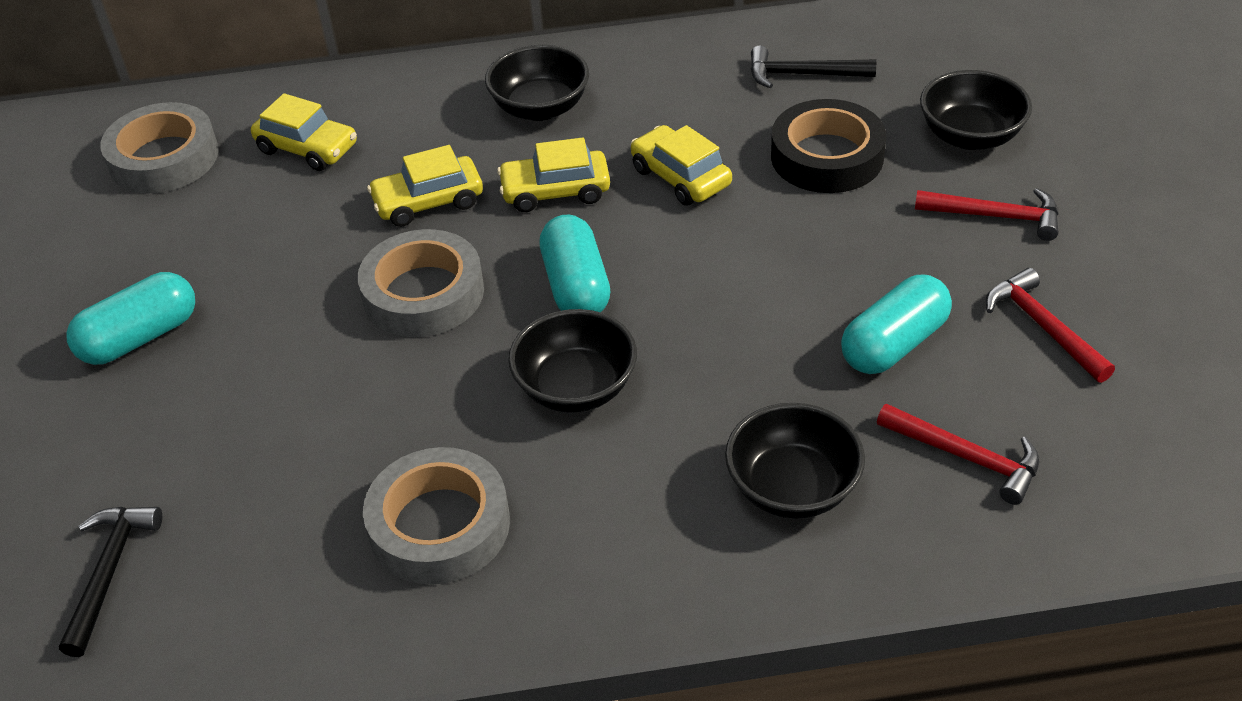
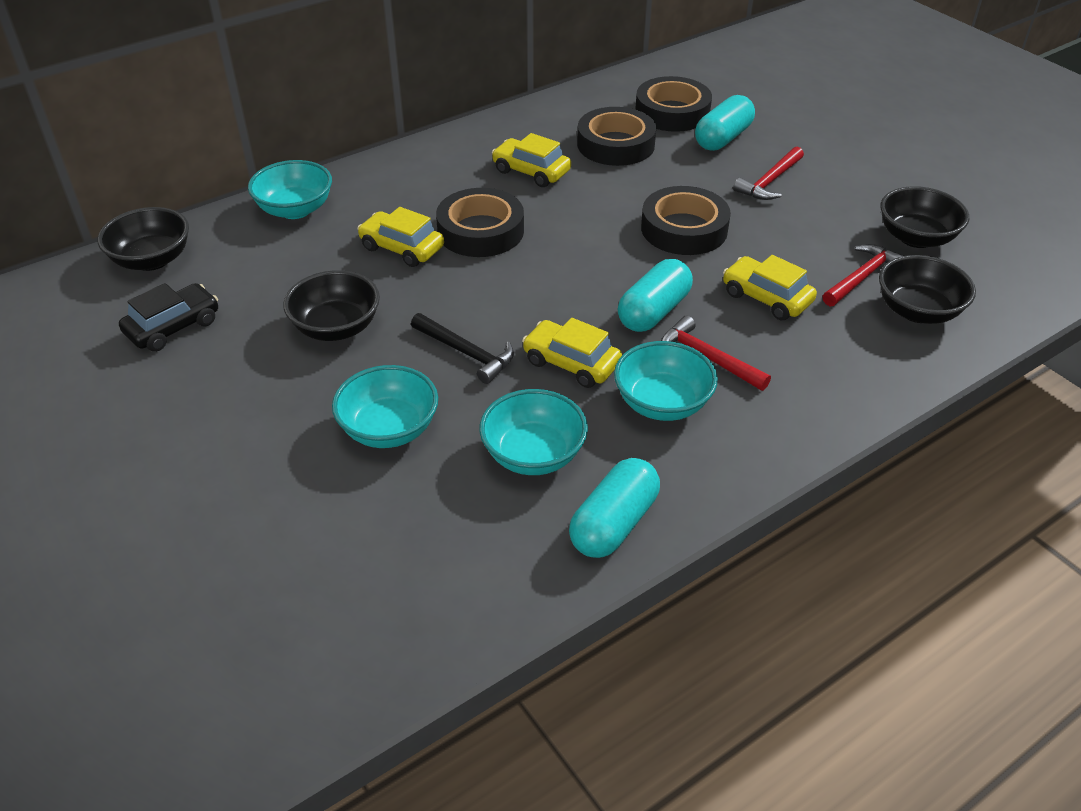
black car: none = 0 -> [119,283,218,352] = 1
black hammer: [59,507,162,657] [751,45,876,88] = 2 -> [411,313,514,384] = 1
black tape: [771,99,886,193] = 1 -> [436,188,524,257] [577,107,656,166] [635,76,712,132] [641,186,731,255] = 4
grey tape: [100,102,219,193] [358,229,484,337] [363,447,510,585] = 3 -> none = 0
turquoise bowl: none = 0 -> [248,160,332,219] [332,365,438,448] [479,389,588,475] [614,341,718,421] = 4

